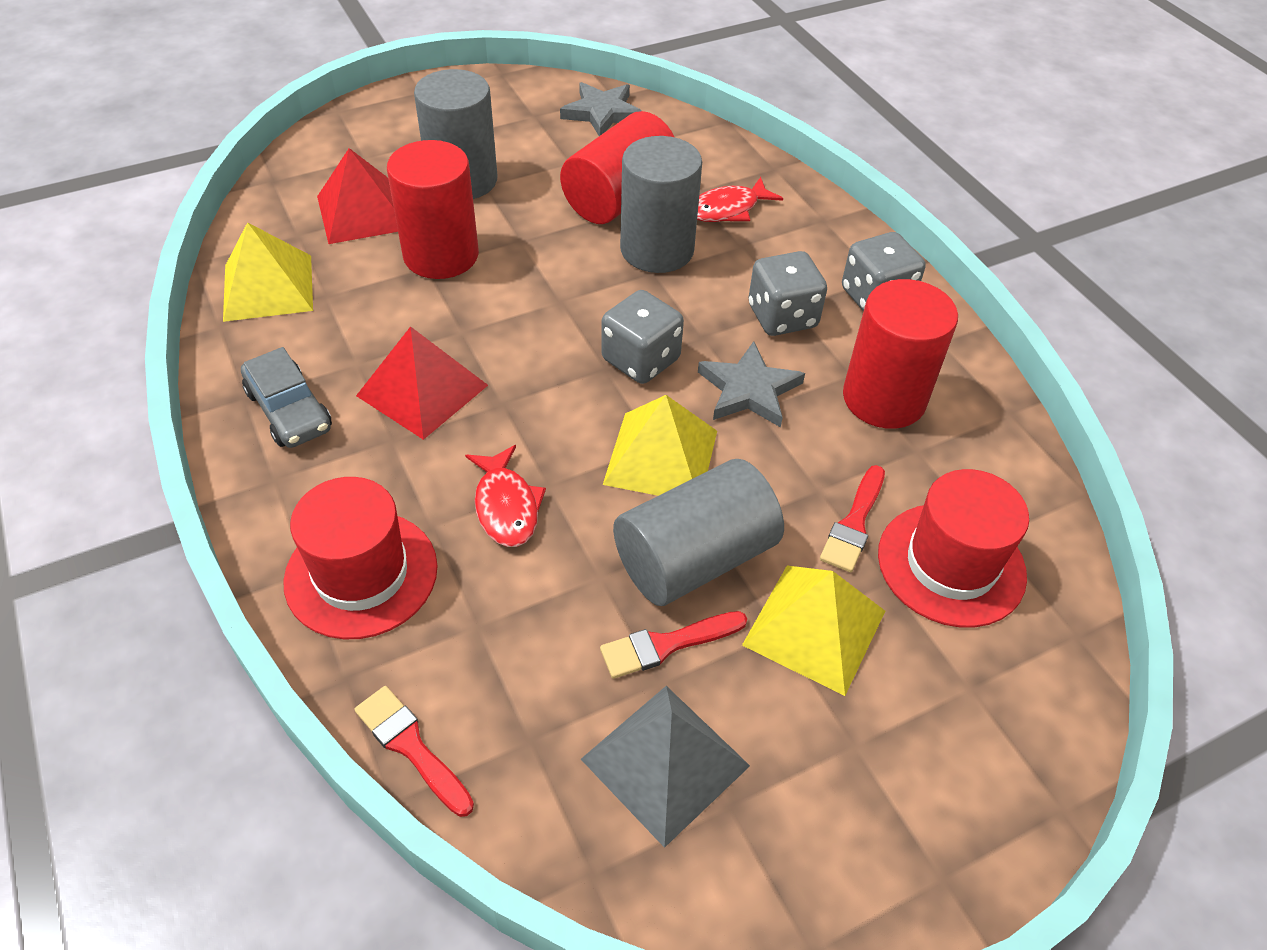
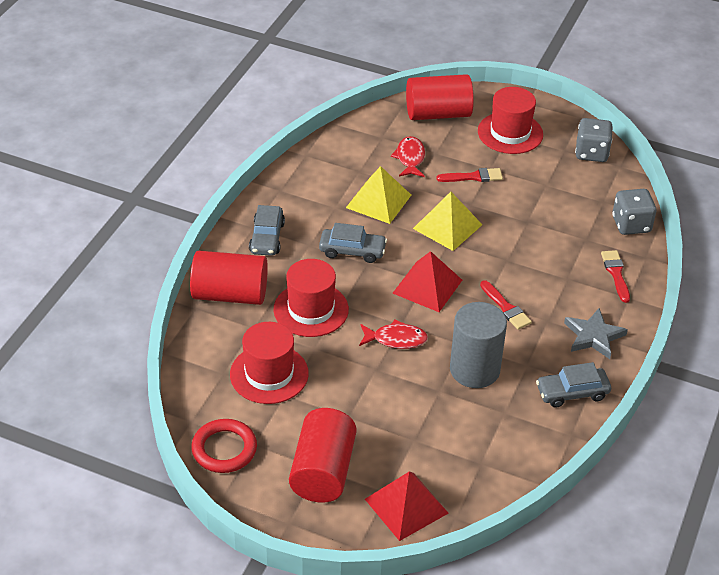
grey car: [241,347,332,448] = 1 -> [249,205,285,256] [319,223,387,263] [536,362,611,408] = 3
grey cylinder: [414,69,497,199] [613,459,784,606] [620,136,702,273] = 3 -> [450,302,507,388] = 1
grey dice: [601,290,684,384] [748,251,827,336] [842,232,925,312] = 3 -> [575,118,613,162] [612,189,656,235] = 2
grey pyramid: [581,686,750,848] = 1 -> none = 0
grey star: [560,82,642,136] [698,341,805,428] = 2 -> [564,308,628,359] = 1
red hat: [283,477,438,639] [878,469,1029,627] = 2 -> [230,322,309,404] [273,259,349,337] [478,87,543,154] = 3
red ring: none = 0 -> [191,419,257,473] = 1
yellow pyramid: [223,222,313,322] [603,395,717,496] [742,566,885,696] = 3 -> [346,166,411,224] [413,192,482,251] = 2

